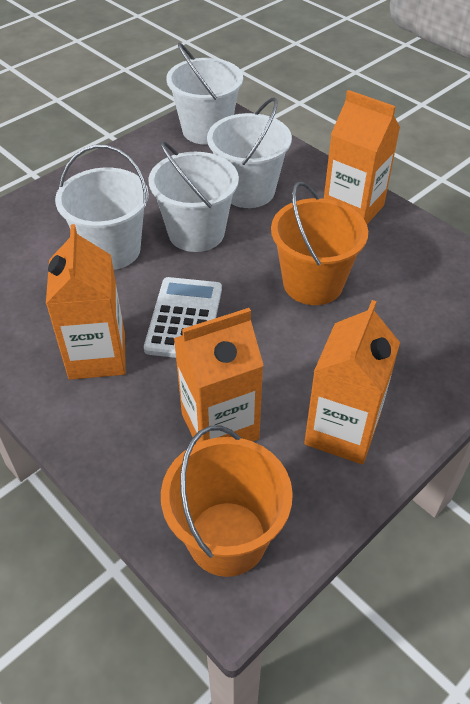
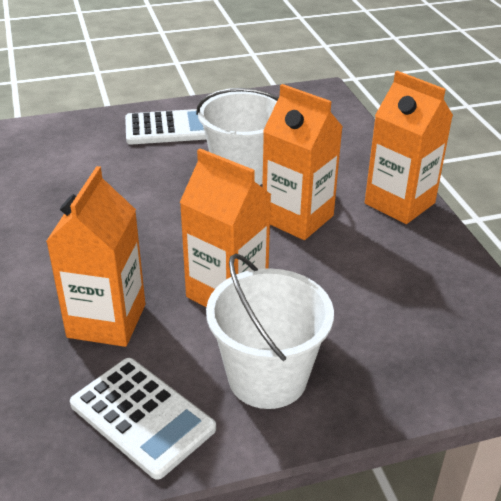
orange bucket: [161,426,293,577] [271,182,368,305] = 2 -> none = 0
white bucket: [55,145,149,270] [148,141,239,252] [166,42,243,145] [207,97,292,208] = 4 -> [196,88,278,185] [206,254,334,409] = 2
white calculator: [144,277,222,358] = 1 -> [70,358,216,480] [125,109,206,145] = 2

